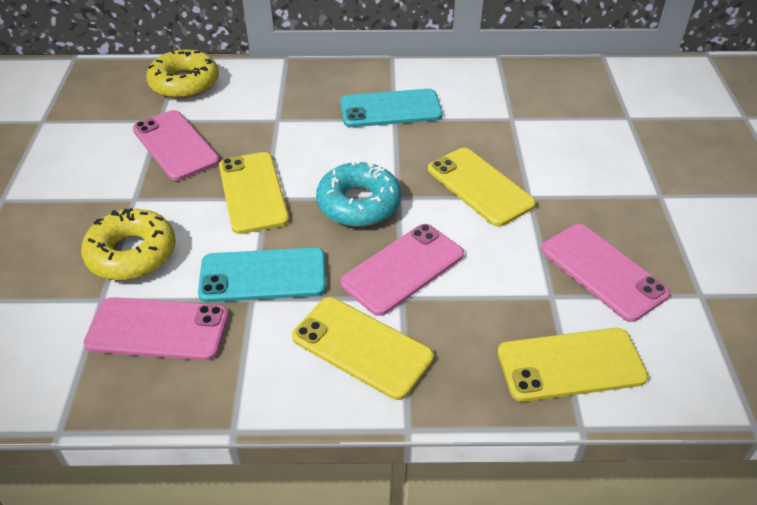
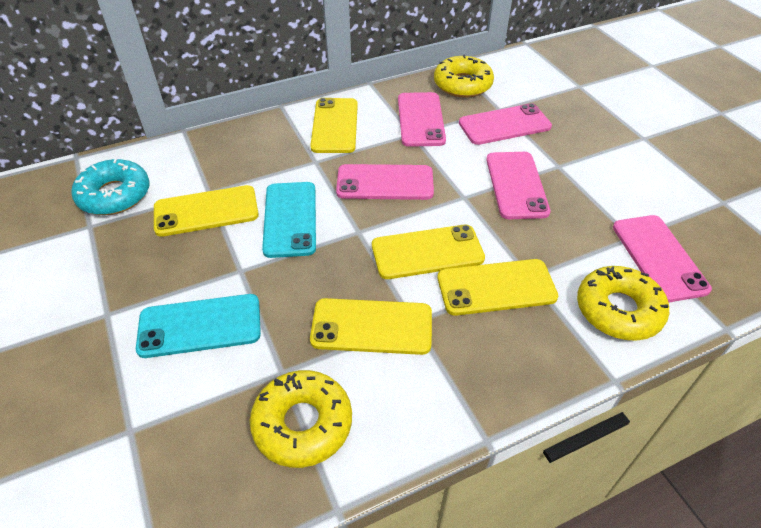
pink phone: [83,297,229,361] [133,110,220,181] [340,224,464,316] [541,224,670,322] = 4 -> [336,164,434,200] [398,92,446,147] [459,103,552,145] [486,152,551,219] [613,215,712,302] = 5
yellow donut: [81,208,176,280] [146,49,219,99] = 2 -> [250,370,352,468] [434,55,494,97] [577,266,669,341] = 3
yellow phone: [219,152,289,234] [292,297,434,400] [428,148,536,227] [498,328,648,402] = 4 -> [154,185,259,237] [310,98,358,153] [310,298,432,355] [372,225,485,279] [437,259,558,316] = 5

